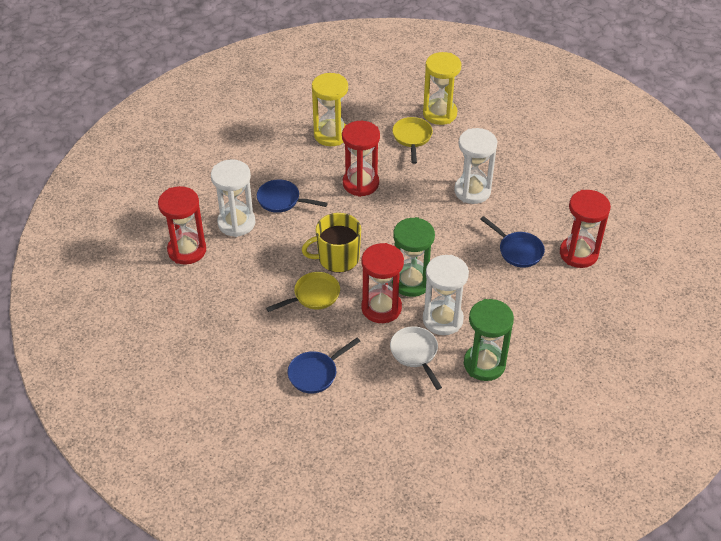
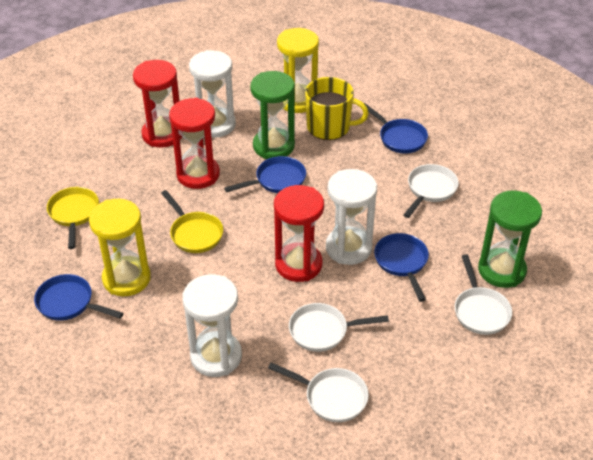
blue pan: [257,179,328,213] [288,338,361,394] [480,216,545,268] = 3 -> [34,274,123,321] [224,156,306,193] [364,103,428,154] [374,233,429,302] = 4
red hourglass: [158,186,206,265] [342,121,380,197] [361,243,404,323] [560,190,611,268] = 4 -> [133,60,182,148] [169,98,220,189] [274,185,324,282] = 3
white pan: [390,326,442,390] = 1 -> [268,362,369,422] [289,303,389,352] [404,164,459,218] [455,255,512,335] = 4

